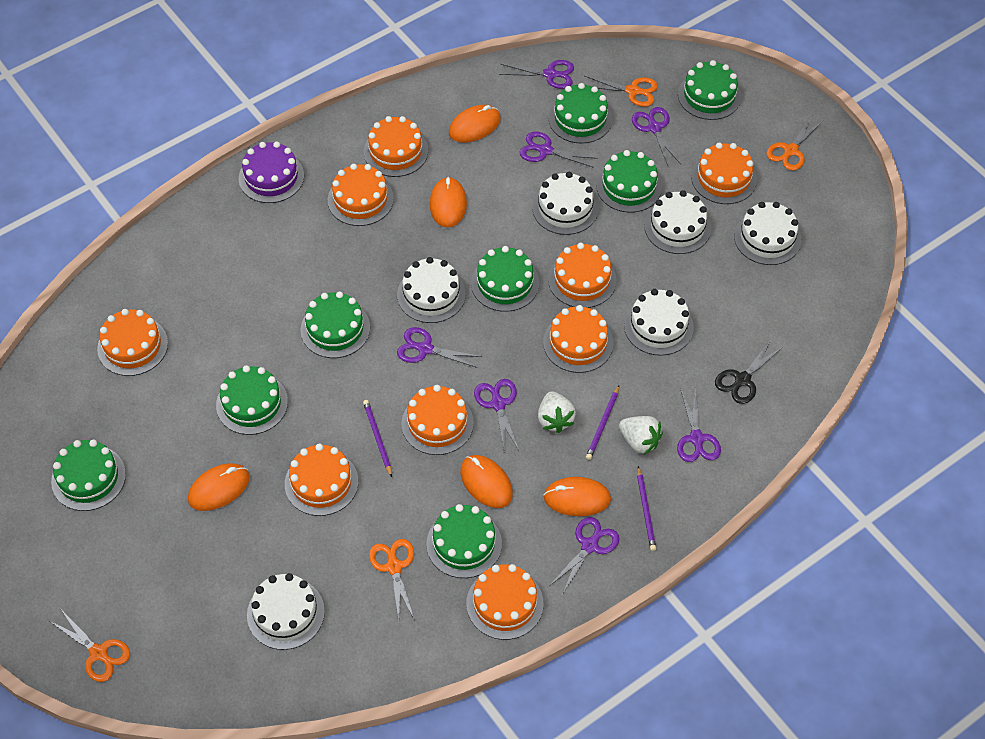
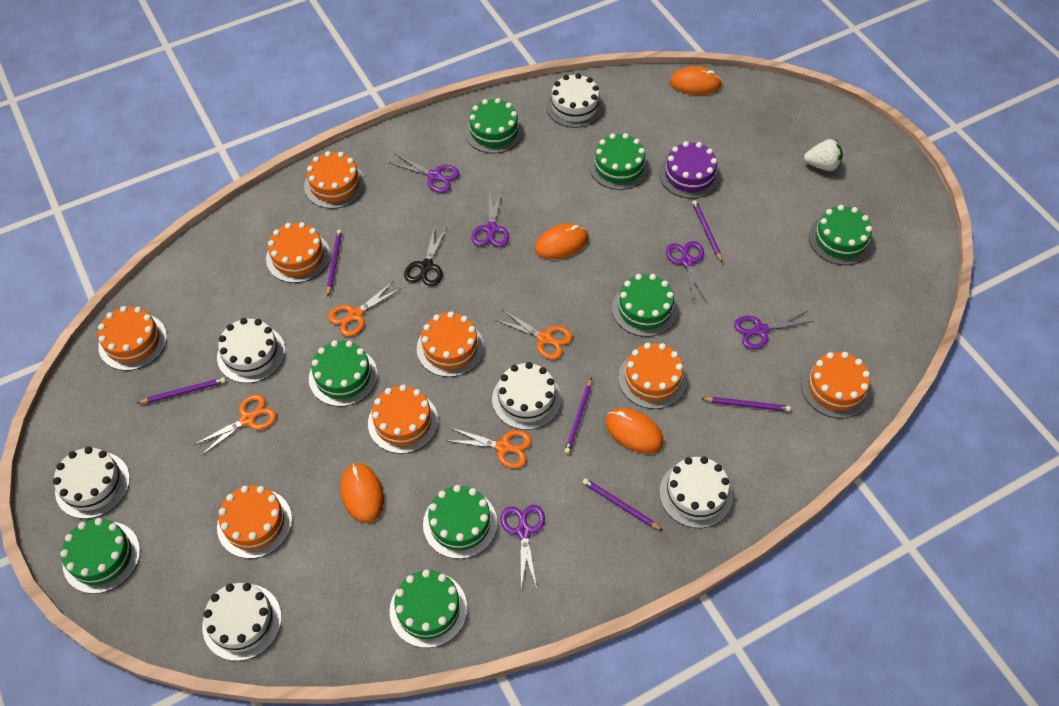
orange cake: [97,309,168,376] [285,444,359,516] [328,164,394,226] [364,116,428,177] [401,385,474,455] [466,564,544,640] [543,305,613,373] [548,243,616,308] [691,143,757,204] = 9 -> [98,306,167,371] [217,486,292,559] [266,222,330,283] [304,151,366,209] [368,385,438,454] [417,311,484,377] [618,343,687,409] [801,352,871,419] = 8
orange mouse: [188,463,250,511] [430,177,467,227] [449,105,501,143] [460,455,513,508] [543,477,611,516] = 5 -> [341,463,384,523] [535,223,589,259] [606,408,663,454] [670,66,722,95] = 4
purple pencil: [363,400,392,477] [586,385,619,460] [637,466,656,551] = 3 -> [137,377,226,403] [327,230,342,296] [564,378,592,454] [583,478,663,531] [692,200,722,262] [701,397,791,412] = 6
purple scissors: [397,327,482,368] [474,379,519,453] [499,60,574,89] [520,132,598,168] [550,517,619,595] [632,107,681,165] [677,389,721,462] = 7 -> [390,154,460,193] [472,189,509,247] [501,505,545,588] [666,241,707,304] [734,311,814,350] = 5
white strawberry: [538,391,576,433] [619,416,663,455] = 2 -> [804,139,843,171] = 1

